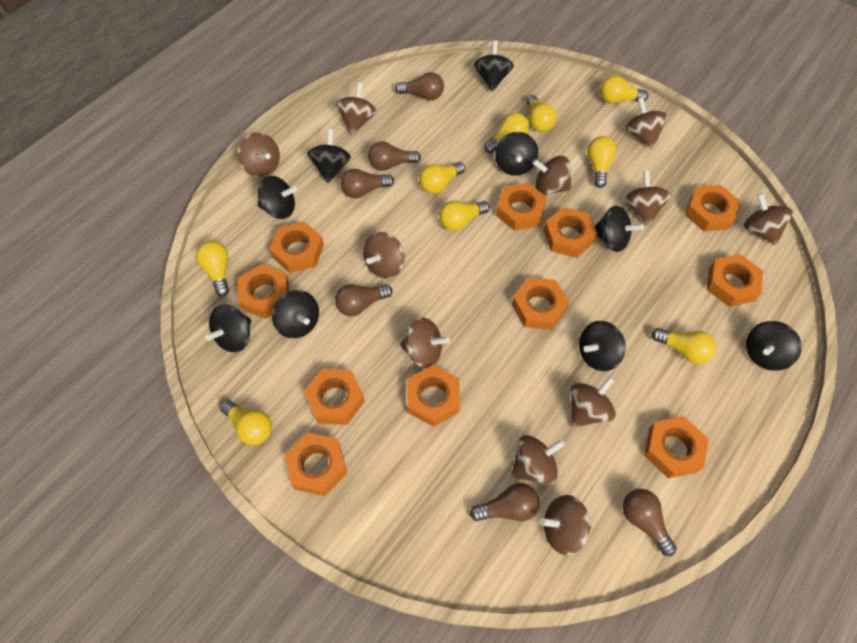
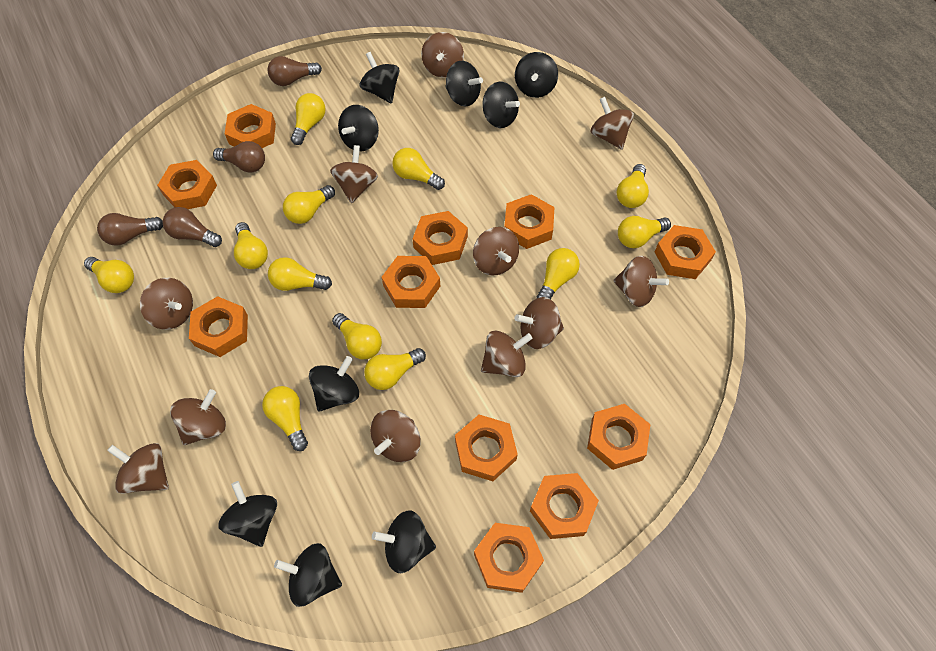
brown light bulb: [335,284,393,316] [340,169,394,198] [368,142,421,171] [395,72,444,100] [470,483,539,521] [623,489,677,556] = 6 -> [97,213,163,246] [163,207,222,247] [213,141,265,172] [267,56,322,86] = 4
yellow light bulb: [196,241,229,296] [220,400,272,445] [419,162,465,194] [439,201,489,231] [484,113,529,154] [526,95,556,132] [587,136,616,188] [600,76,649,104] [652,328,717,364] = 9 -> [84,257,134,293] [234,222,268,269] [262,386,308,451] [268,257,332,291] [283,185,335,224] [291,93,325,145] [332,313,382,359] [364,348,426,390] [392,148,445,190] [536,248,580,299] [617,164,649,208] [618,216,671,248] = 12

